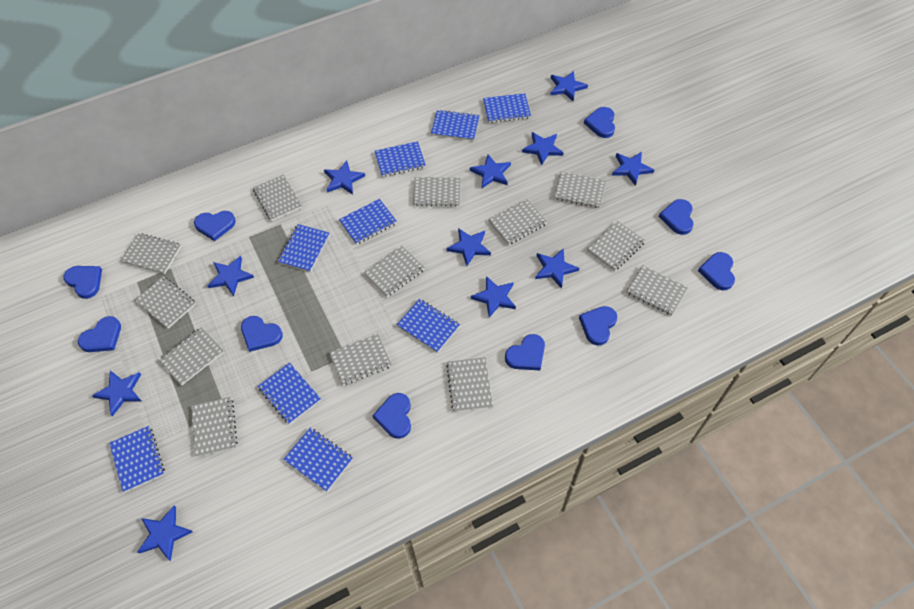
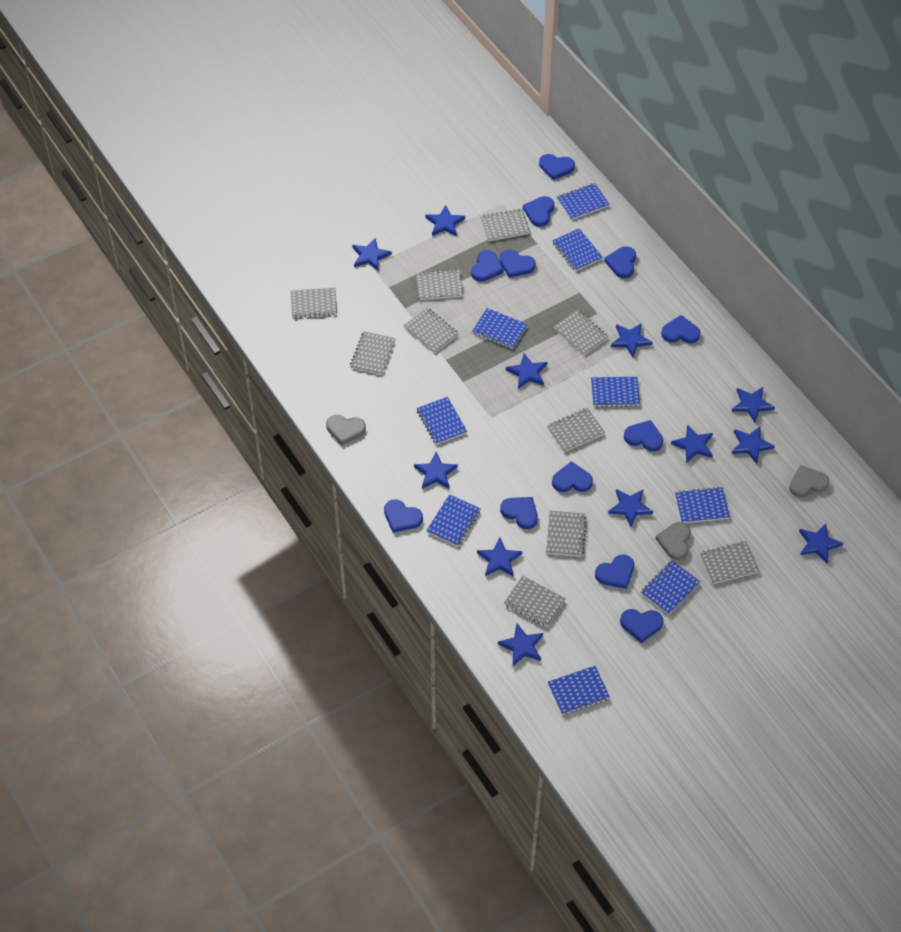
blue heart: [63,266,102,299] [78,316,121,352] [194,211,236,241] [241,316,283,352] [372,393,411,439] [505,334,545,370] [579,306,617,346] [584,107,615,138] [659,199,693,235] [698,252,735,290] = 10 -> [384,499,423,533] [471,250,504,282] [500,250,536,278] [500,497,538,529] [523,196,554,227] [539,154,575,180] [552,461,593,492] [595,554,634,589] [604,246,636,278] [620,609,663,643] [624,420,663,452] [661,315,700,343] = 12
blue star: [92,370,141,416] [137,506,193,561] [207,256,254,296] [324,160,365,194] [447,228,491,266] [470,154,511,188] [471,276,516,317] [522,132,564,165] [535,248,579,289] [551,71,588,102] [612,152,654,186] = 11 -> [352,238,392,271] [414,452,458,489] [425,205,465,237] [477,537,522,576] [498,624,543,666] [506,353,547,389] [608,489,653,526] [611,323,653,358] [671,424,713,463] [732,387,775,422] [732,427,775,464] [799,524,843,564] = 12
grey heart: none = 0 -> [326,415,366,446] [655,522,691,560] [789,465,829,497] = 3
grey notebook: [121,233,181,274] [135,276,196,329] [158,327,224,386] [191,397,238,457] [253,174,302,221] [329,334,392,386] [364,246,425,297] [413,177,460,207] [446,357,493,411] [489,199,547,245] [554,172,606,208] [587,221,645,271] [626,265,688,316] = 13 -> [291,288,337,318] [350,331,396,375] [403,308,459,353] [416,269,464,300] [480,208,530,242] [504,576,566,627] [546,511,586,557] [547,408,605,452] [553,310,608,355] [700,541,759,584] = 10

